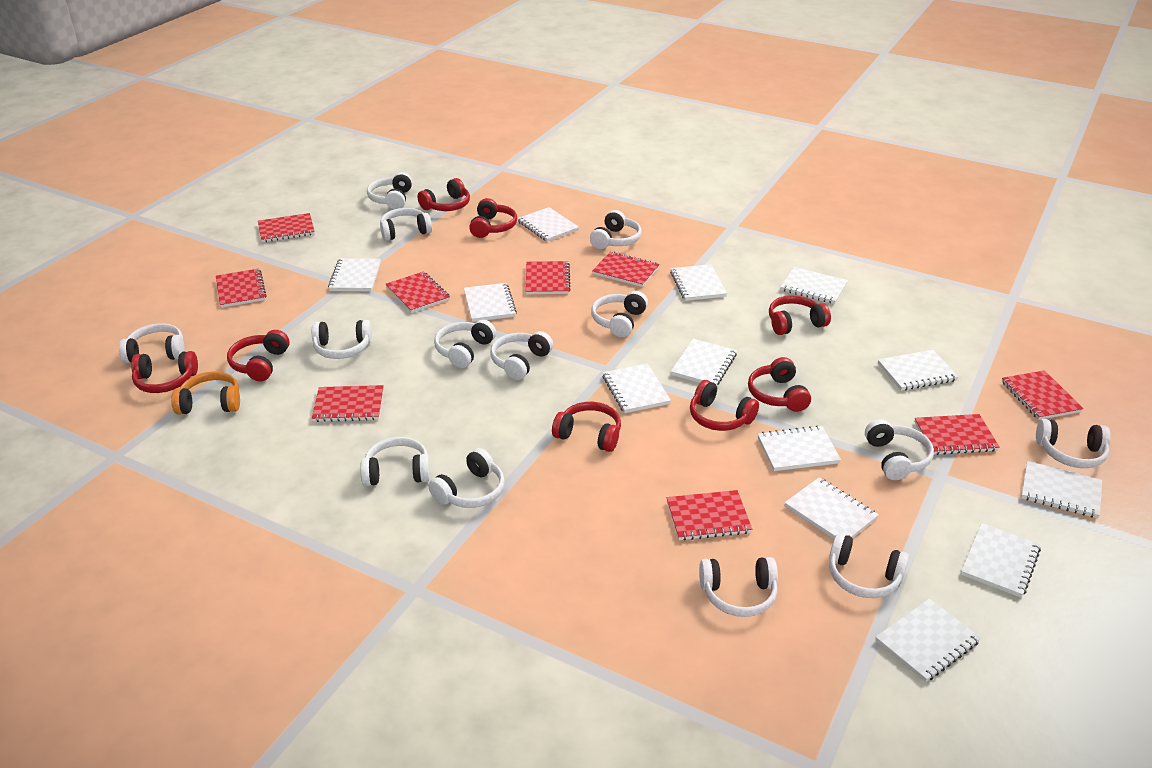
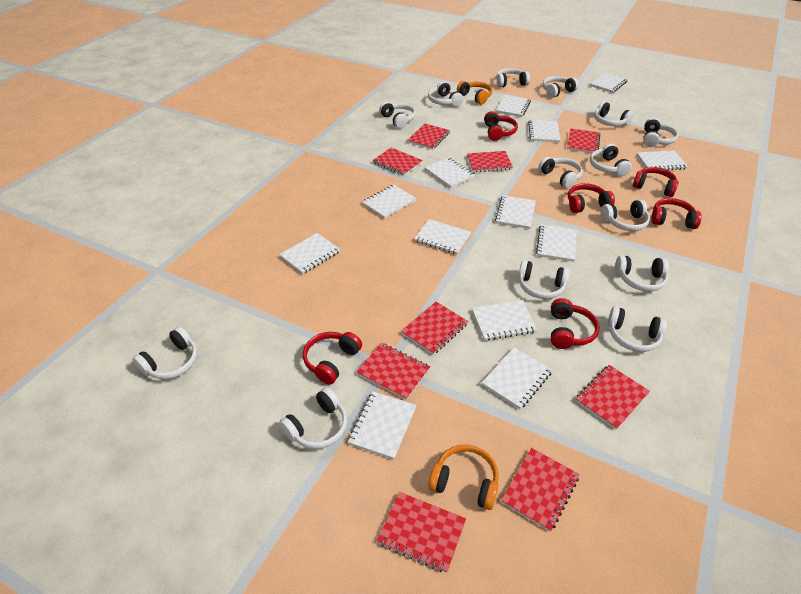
orange headphones: [171,371,240,415] = 1 -> [429,445,499,510] [457,81,493,104] = 2
red headphones: [131,351,198,393] [227,330,290,381] [417,178,470,211] [469,198,517,238] [552,402,621,452] [690,380,759,431] [748,357,811,412] [769,295,831,335] = 8 -> [303,332,362,385] [484,111,518,141] [551,298,600,349] [568,183,615,213] [633,167,679,197] [651,198,702,229] = 6

